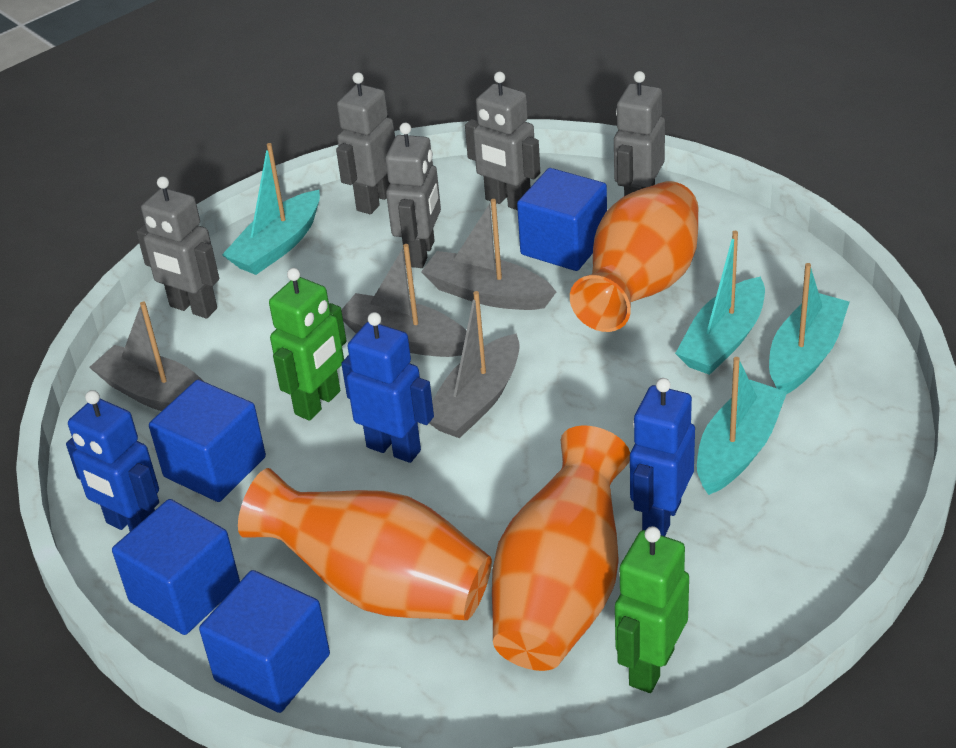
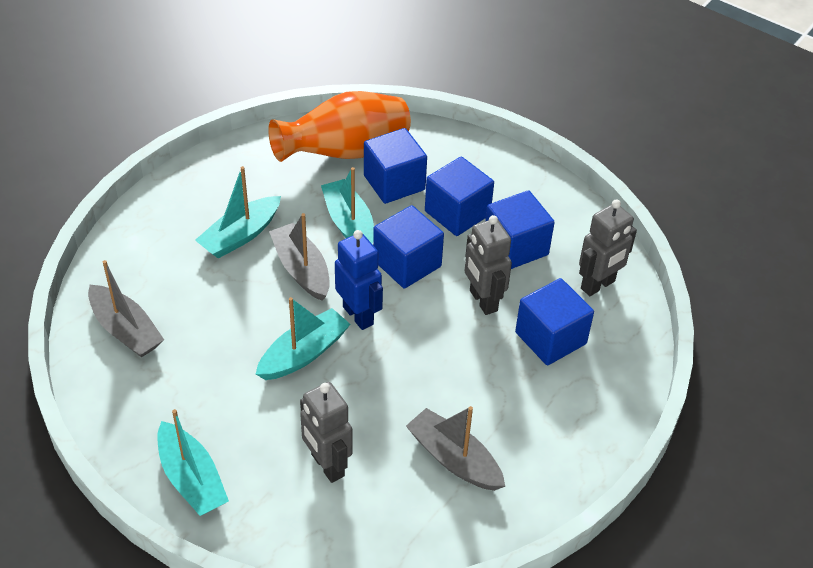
blue cube: [112,499,240,635] [149,380,266,502] [199,570,330,713] [517,168,607,271] = 4 -> [364,128,427,204] [373,205,444,288] [425,156,494,236] [485,190,555,269] [515,278,594,365] = 5
blue robot: [66,390,159,531] [341,312,434,463] [630,378,695,536] = 3 -> [335,230,383,330] = 1
green robot: [269,268,346,421] [615,526,689,693] = 2 -> none = 0
grey boat: [89,302,203,411] [341,244,466,357] [421,199,556,310] [429,291,520,438] = 4 -> [88,260,164,358] [269,213,330,301] [406,406,505,491] = 3
grey robot: [136,177,219,318] [336,72,395,214] [385,123,441,268] [465,72,540,210] [614,71,665,196] = 5 -> [300,382,353,483] [465,215,512,315] [579,200,637,296] = 3
orange vase: [238,468,492,620] [492,426,630,671] [570,181,699,332] = 3 -> [268,91,411,162] = 1

